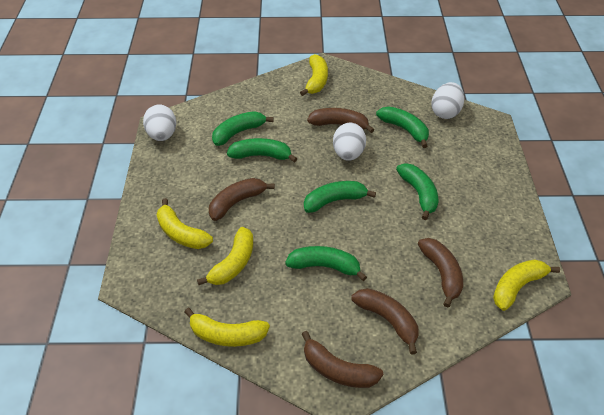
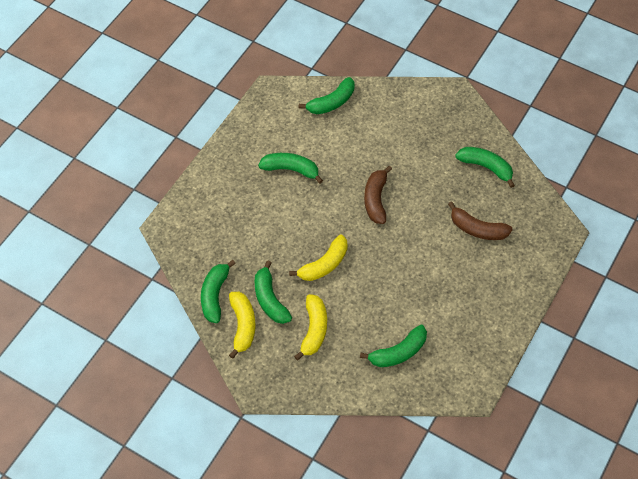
brown banana: [209,178,275,221] [302,331,383,388] [307,108,374,133] [351,288,419,355] [418,238,463,308] = 5 -> [364,166,392,224] [448,201,513,240] = 2
white egg: [143,105,176,141] [333,123,366,161] [431,82,464,119] = 3 -> none = 0
yellow banana: [157,198,213,249] [184,308,270,347] [197,227,253,285] [300,54,328,96] [493,259,560,311] = 5 -> [229,292,256,359] [289,235,348,281] [294,294,327,360] = 3

